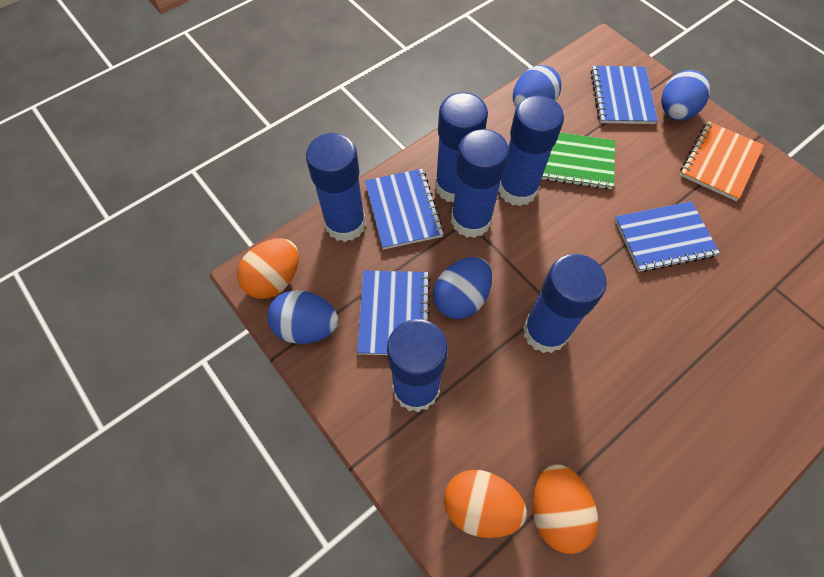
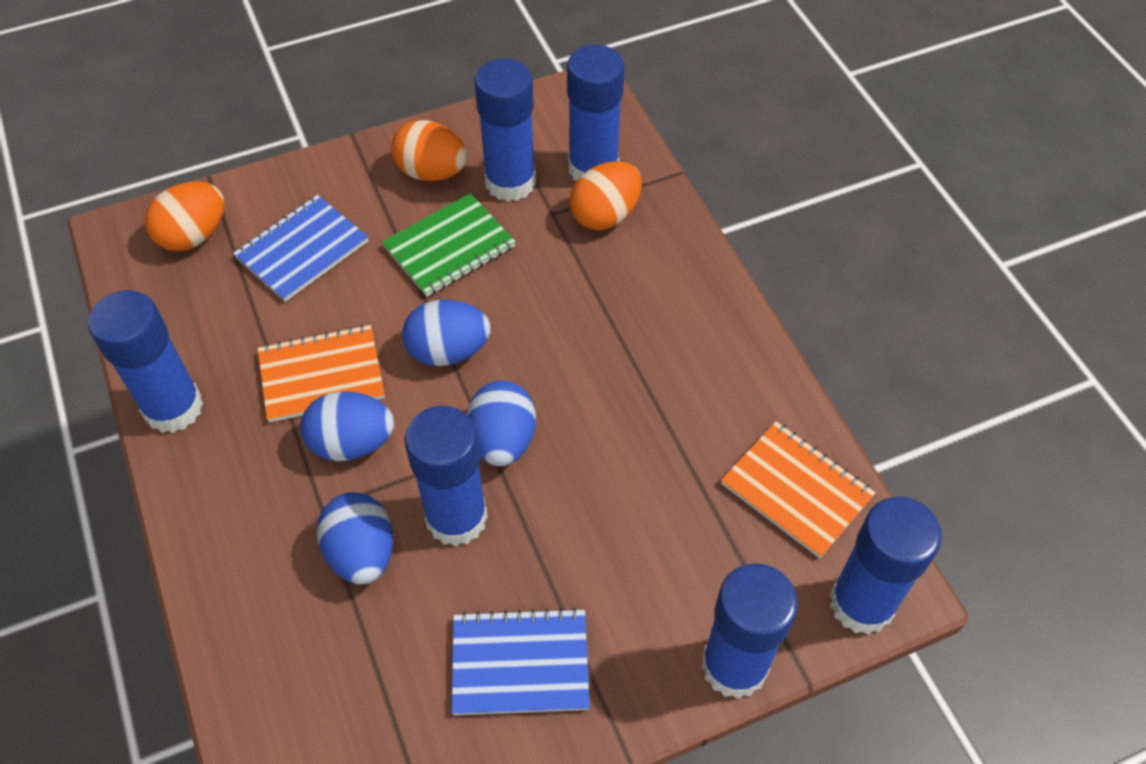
blue notebook: [357,271,431,355] [365,169,444,250] [591,66,658,124] [615,201,720,272] = 4 -> [233,195,368,302] [452,608,590,715] = 2
orange notebook: [680,121,764,201] = 1 -> [258,325,385,423] [721,421,876,558] = 2

